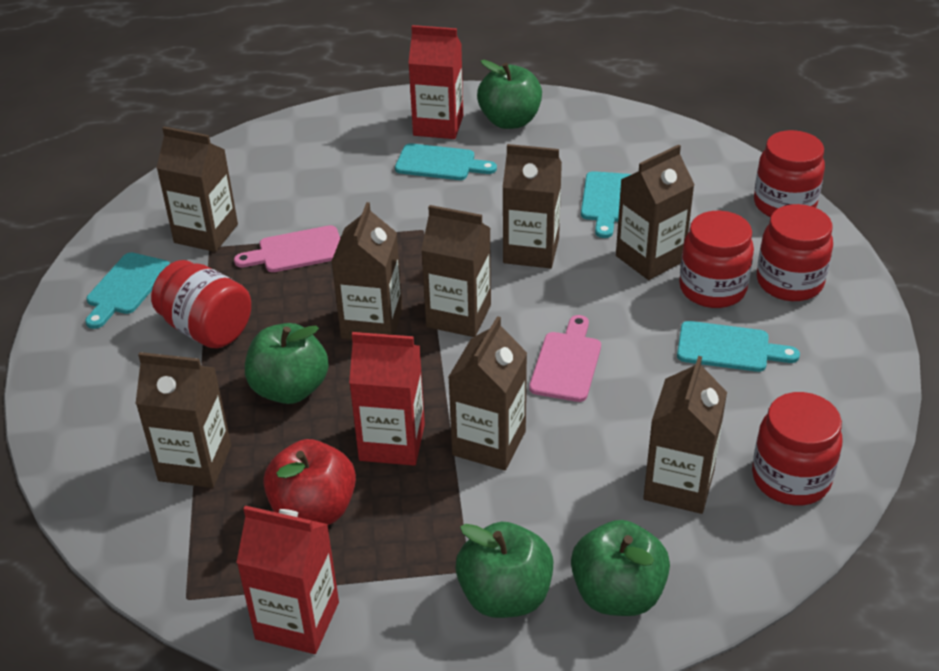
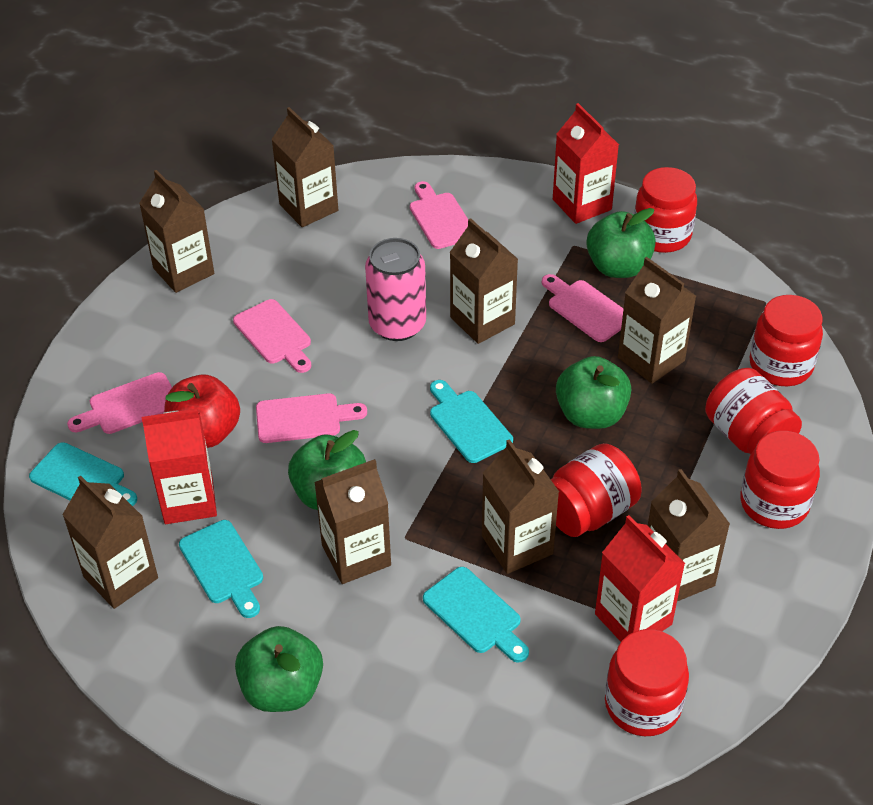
pink can: none = 0 -> [365,238,426,341] = 1
pink cutting board: [234,225,340,272] [529,315,601,402] = 2 -> [67,372,172,434] [233,299,311,373] [256,393,367,443] [410,181,468,249] [542,274,624,342] = 5
red jar: [151,260,251,348] [679,211,754,308] [752,392,843,506] [754,130,825,217] [757,204,833,301] = 5 -> [551,443,642,537] [605,629,689,736] [634,167,697,253] [705,368,802,455] [740,431,820,529] [750,295,823,386] = 6

